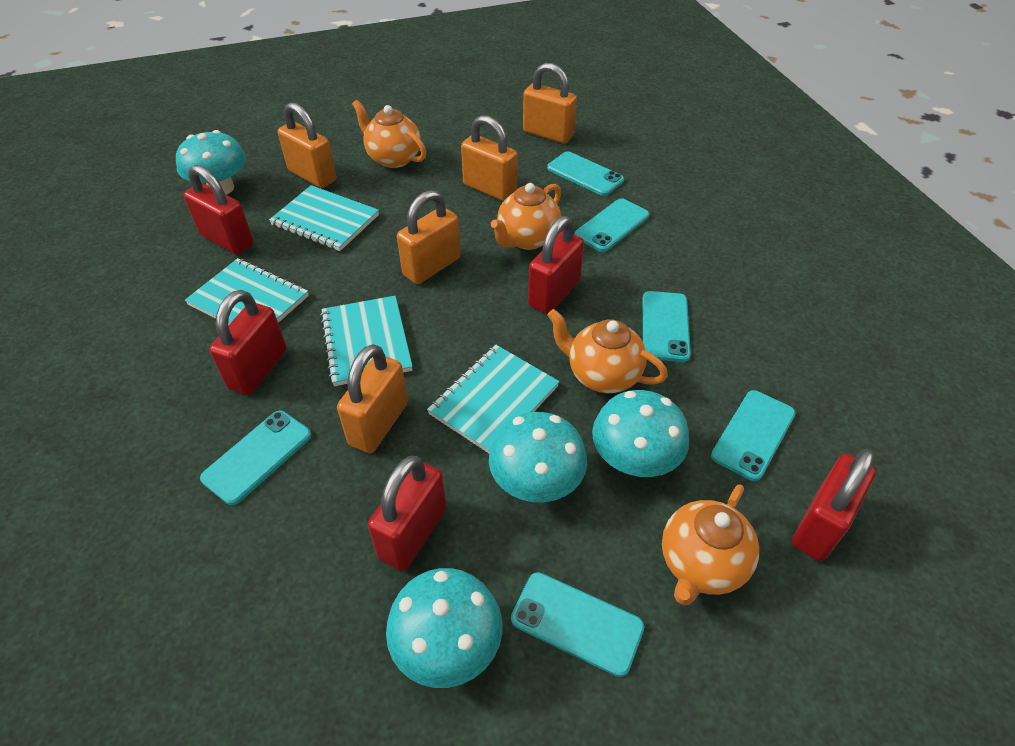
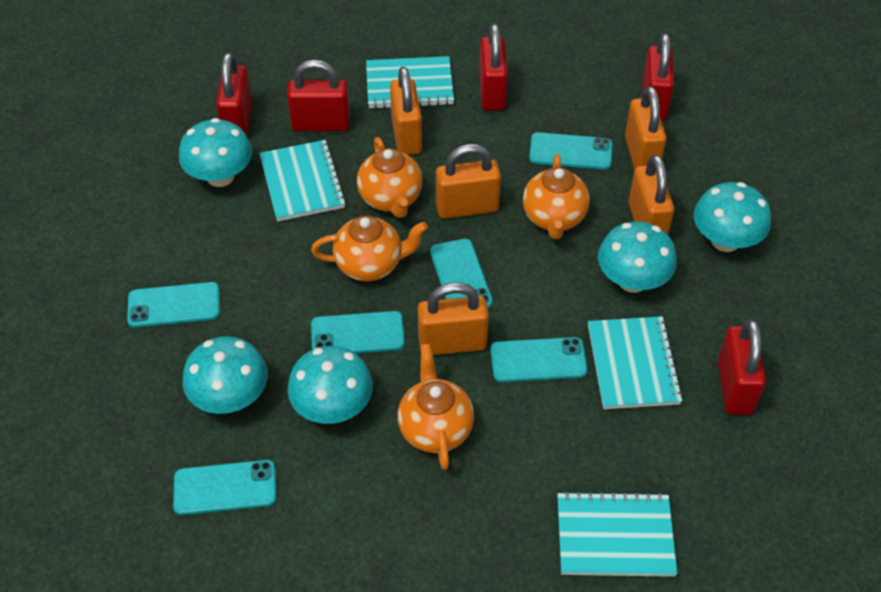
turquoise mushroom: [176,130,247,195] [386,568,502,688] [489,412,587,502] [592,390,689,477] = 4 -> [179,118,252,187] [182,336,268,414] [287,346,373,424] [598,221,677,293] [694,182,771,252] = 5

